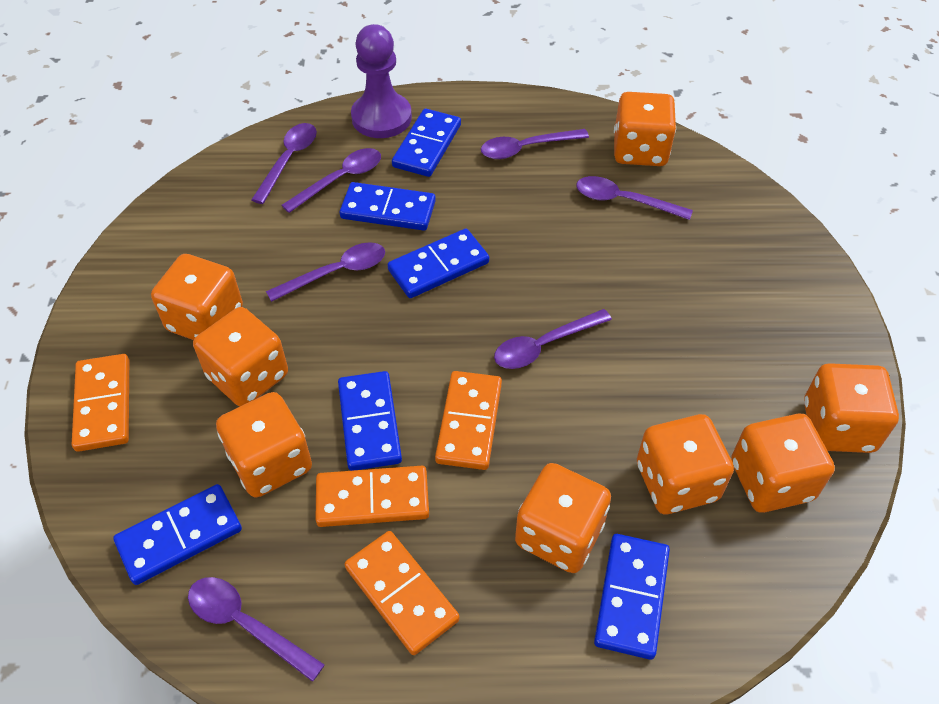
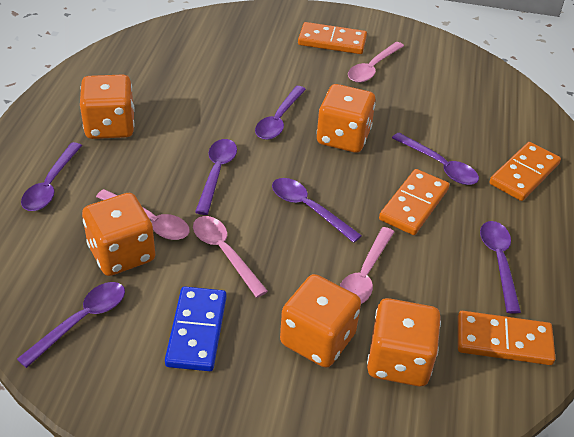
blue domino: [113,484,242,585] [338,371,402,471] [340,182,436,231] [387,229,489,298] [392,109,461,177] [594,534,670,660] = 6 -> [165,286,227,371] = 1
orange dice: [151,254,243,340] [193,307,288,407] [216,392,312,498] [515,463,611,573] [614,92,676,166] [637,414,734,514] [731,414,835,513] [804,363,899,453] = 8 -> [80,74,135,139] [82,193,155,276] [280,274,361,368] [317,84,376,153] [367,298,441,386] = 5
pink spoon: none = 0 -> [96,189,190,240] [193,216,268,298] [340,227,394,304] [348,42,404,83] = 4
purple pawn: [351,24,412,138] = 1 -> none = 0

